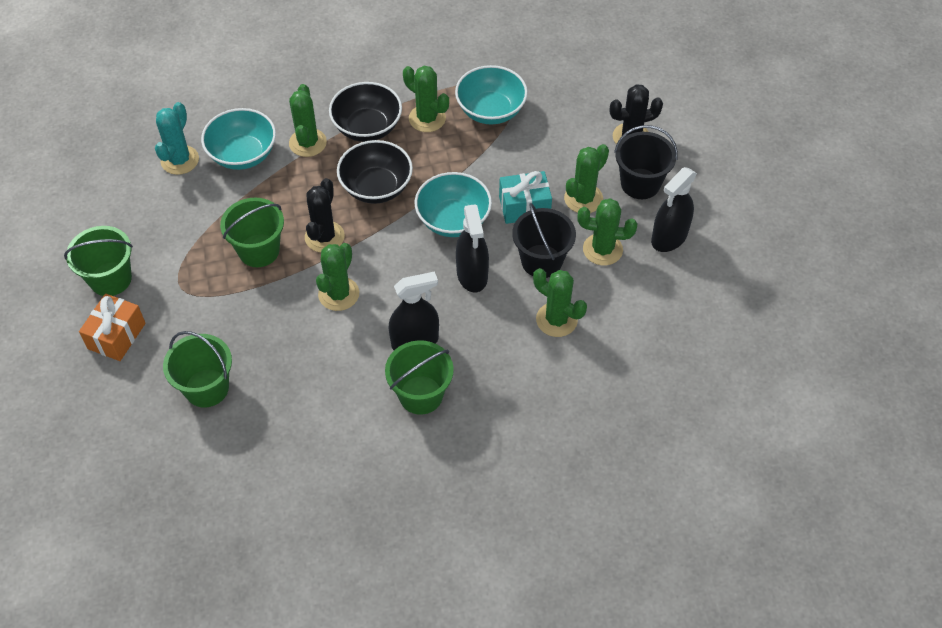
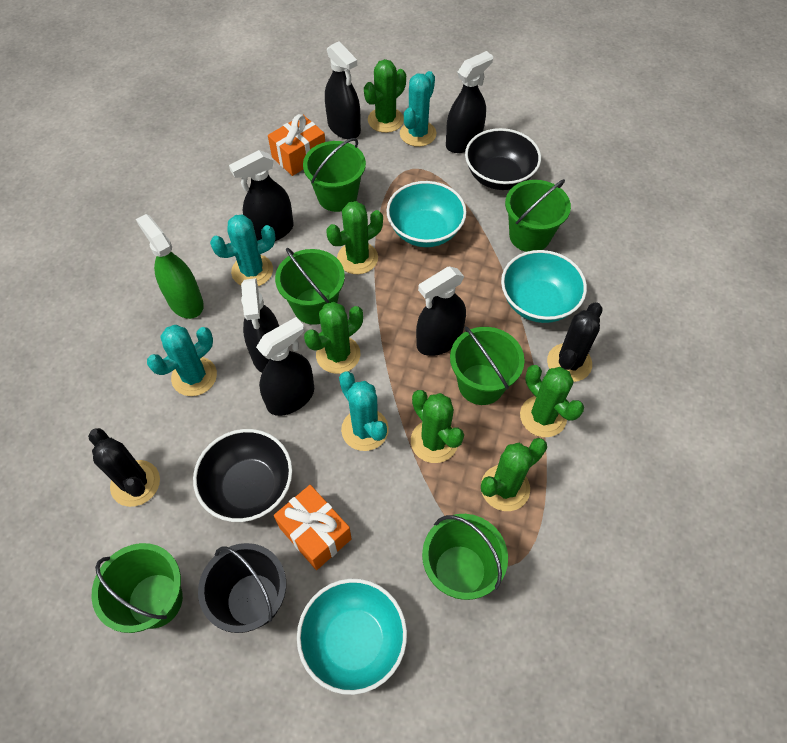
black bucket: [512,203,576,278] [614,125,678,199] = 2 -> [198,543,286,633] = 1
black spray bottle: [389,271,439,350] [456,204,489,292] [651,167,697,252] = 3 -> [229,150,293,241] [241,278,279,373] [256,317,314,416] [325,41,361,139] [416,266,466,356] [446,51,493,153] = 6
green bucket: [64,226,133,296] [163,331,232,408] [220,198,284,267] [385,340,454,415] = 4 -> [91,543,183,633] [275,248,345,325] [303,138,366,212] [422,514,508,600] [450,326,525,405] [505,179,571,252] = 6
green spray bottle: none = 0 -> [136,214,204,319] = 1
orange gift: [79,294,145,361] = 1 -> [268,114,325,176] [274,485,352,570] = 2
turquoise cactus: [155,102,199,175] = 1 -> [147,325,217,396] [210,215,276,286] [339,372,389,451] [400,71,436,147] = 4
turquoise gift: [499,171,552,224] = 1 -> none = 0

